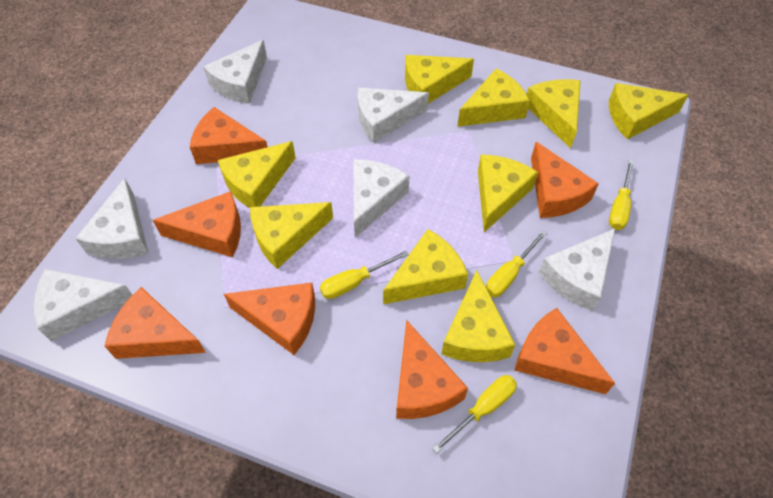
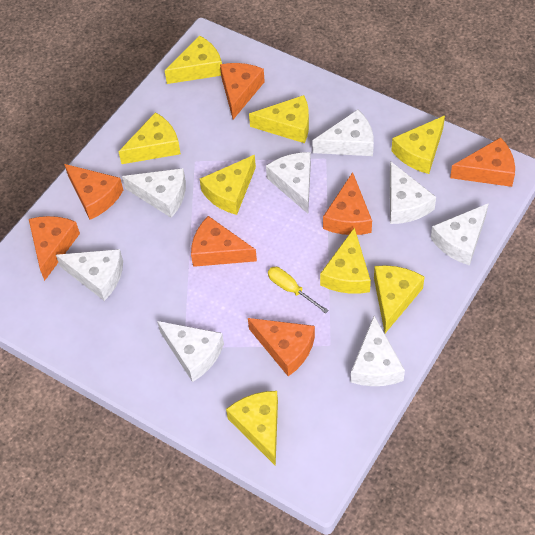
white cheese: [34,269,132,341] [75,178,149,259] [203,40,267,104] [354,159,409,238] [358,88,429,143] [539,229,615,311] = 6 -> [56,249,123,301] [122,168,186,218] [157,321,224,382] [266,152,311,214] [313,110,374,156] [351,316,405,386] [390,162,436,224] [431,203,489,266] = 8
yellow cheese: [218,141,296,208] [250,202,333,269] [383,229,468,304] [405,55,474,104] [442,270,515,362] [457,68,530,127] [478,155,538,232] [527,79,581,148] [609,83,688,140] = 9 -> [119,112,181,164] [165,35,222,84] [200,155,256,215] [226,391,278,466] [249,95,309,143] [320,227,371,294] [374,265,425,333] [391,116,445,174] = 8
yellow screwdriver: [320,251,409,299] [432,375,517,454] [486,230,547,297] [609,160,634,230] = 4 -> [268,267,329,314] = 1

